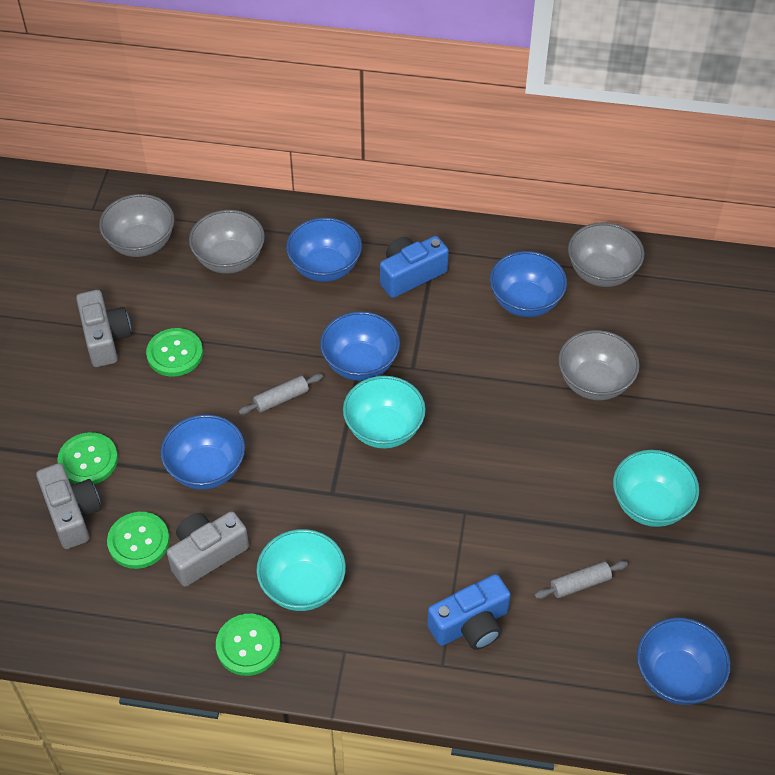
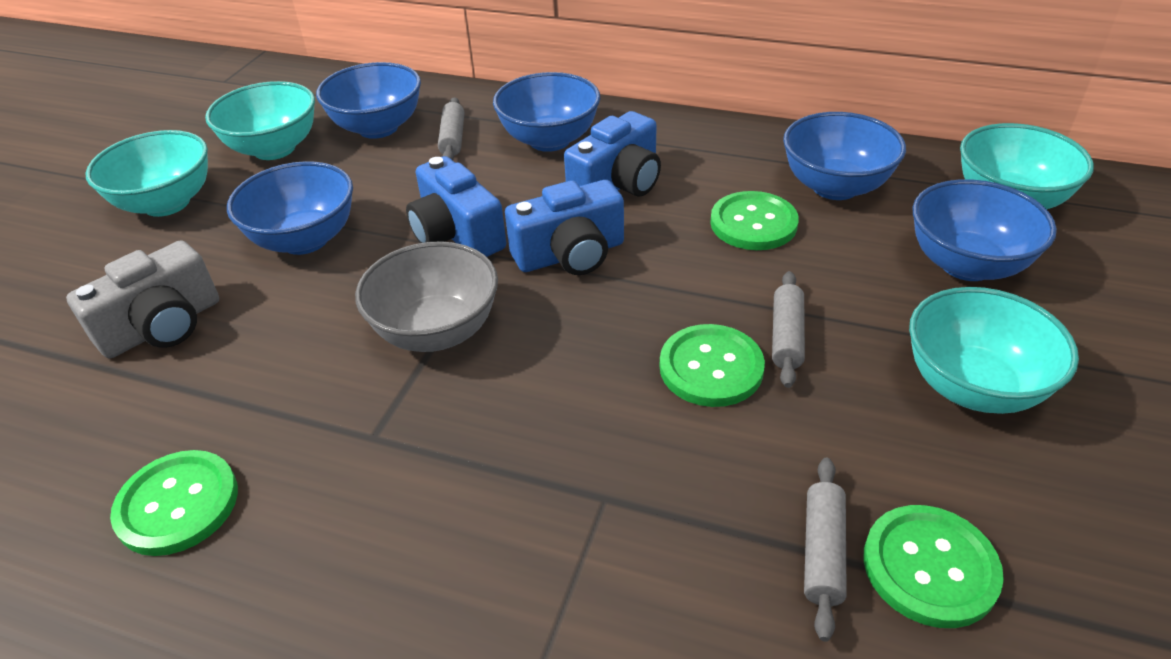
blue camera: [380,236,449,298] [427,574,511,650] = 2 -> [406,156,506,257] [505,180,624,275] [564,111,661,197] = 3
grey bowl: [99,194,174,257] [189,210,265,274] [558,330,640,400] [568,223,645,287] = 4 -> [355,241,498,352] = 1
grey camera: [36,463,101,549] [76,290,132,367] [167,511,249,587] = 3 -> [66,240,219,358] = 1
grey rolling pin: [238,374,323,415] [534,561,628,599] = 2 -> [438,97,464,160] [772,271,805,388] [804,458,847,642] = 3
turquoise bowl: [256,529,346,611] [343,376,426,449] [613,450,699,527] = 3 -> [85,130,208,217] [205,81,315,160] [909,287,1079,414] [960,123,1094,209] = 4

